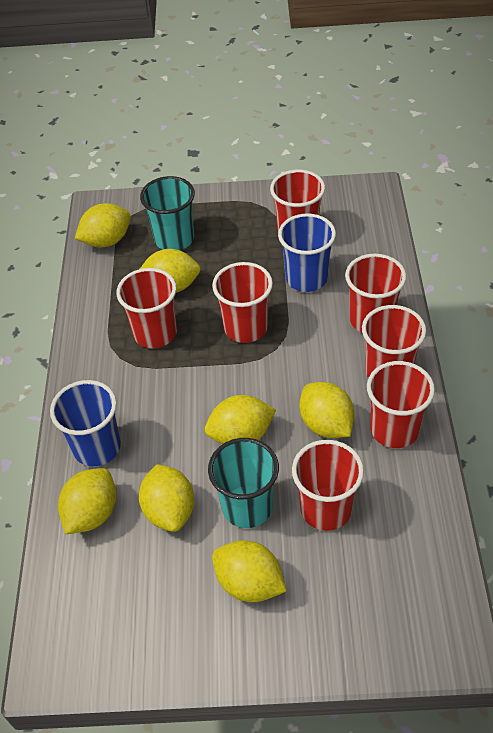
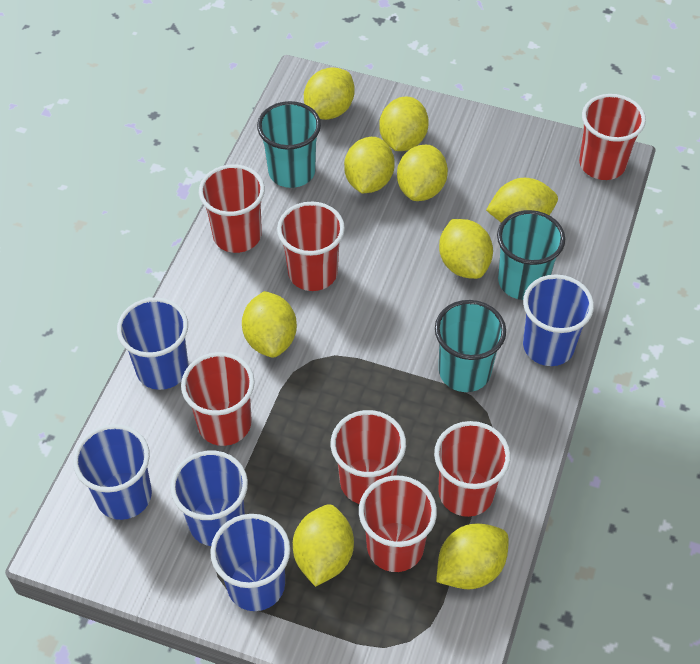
blue cup: [50,380,121,466] [278,214,336,292] = 2 -> [73,424,152,520] [117,297,188,390] [170,451,248,546] [210,514,290,611] [523,274,594,366] = 5
turquoise cup: [140,176,195,250] [208,438,279,528] = 2 -> [257,101,321,188] [435,300,506,392] [497,210,565,300] = 3
yellow lemon: [58,468,116,534] [75,203,131,248] [139,464,194,532] [140,249,201,293] [205,395,276,444] [212,540,287,602] [300,382,355,438] = 7 -> [242,291,297,358] [293,504,354,587] [304,67,355,120] [344,137,395,193] [379,97,429,151] [397,145,448,201] [436,523,509,589] [439,219,493,279] [486,178,558,223] = 9

